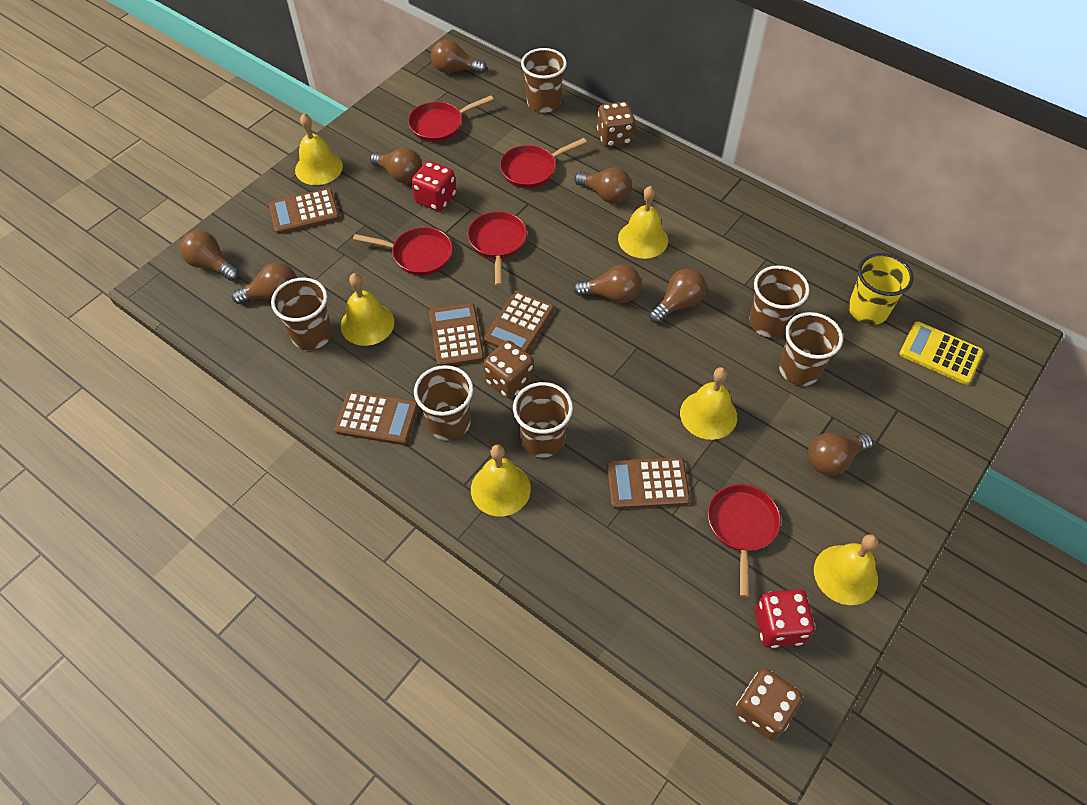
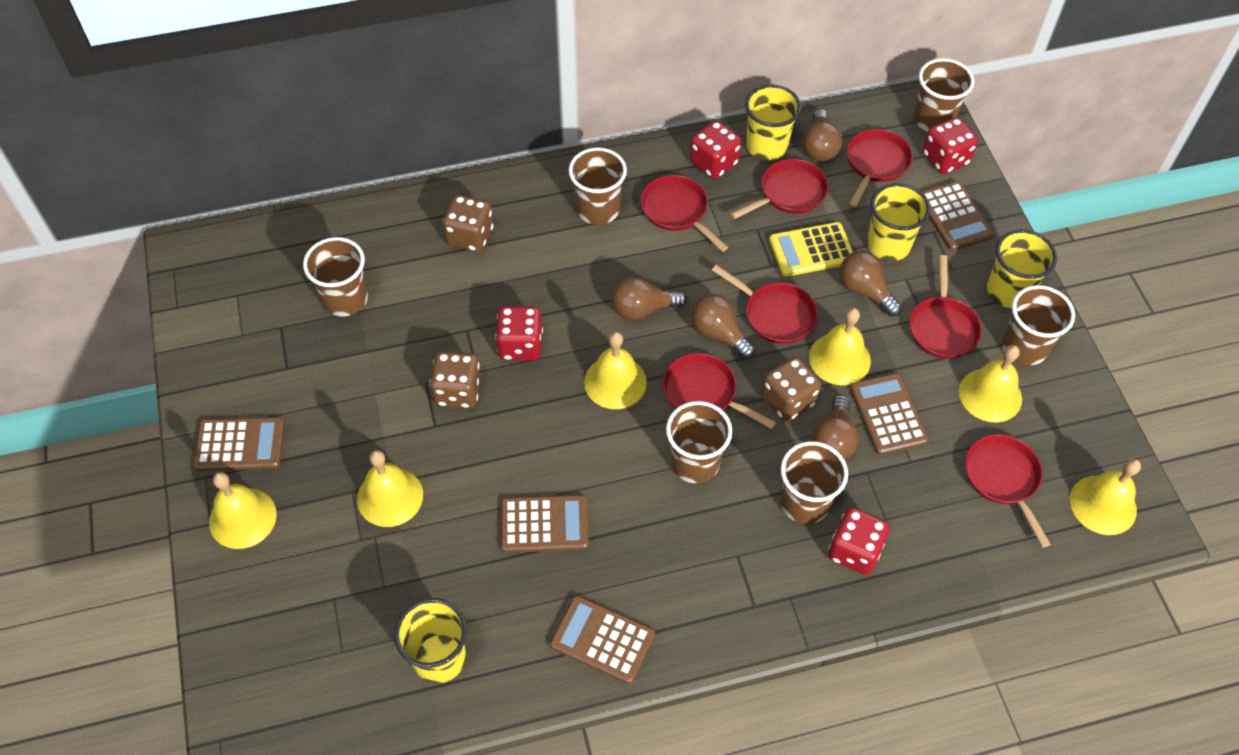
brown light bulb: [180,230,239,281] [232,262,297,304] [370,148,422,183] [431,39,487,74] [573,265,641,303] [574,167,632,204] [649,268,707,323] [808,433,873,476] = 8 -> [612,277,687,320] [691,294,755,359] [802,109,842,161] [811,395,859,460] [839,251,902,316] = 5
red dice: [411,161,456,211] [755,589,815,648] = 2 -> [495,306,543,361] [690,120,741,179] [828,507,890,575] [923,117,978,174] = 4
red pan: [353,227,452,276] [408,96,494,142] [467,211,527,286] [500,138,587,188] [708,484,781,597] = 5 -> [641,175,728,252] [663,353,776,429] [712,265,818,344] [730,159,829,219] [847,129,913,207] [909,255,982,359] [965,434,1051,547] = 7
yellow cup: [848,253,914,325] = 1 -> [394,598,467,683] [745,85,801,160] [867,183,930,261] [987,229,1057,308] = 4

